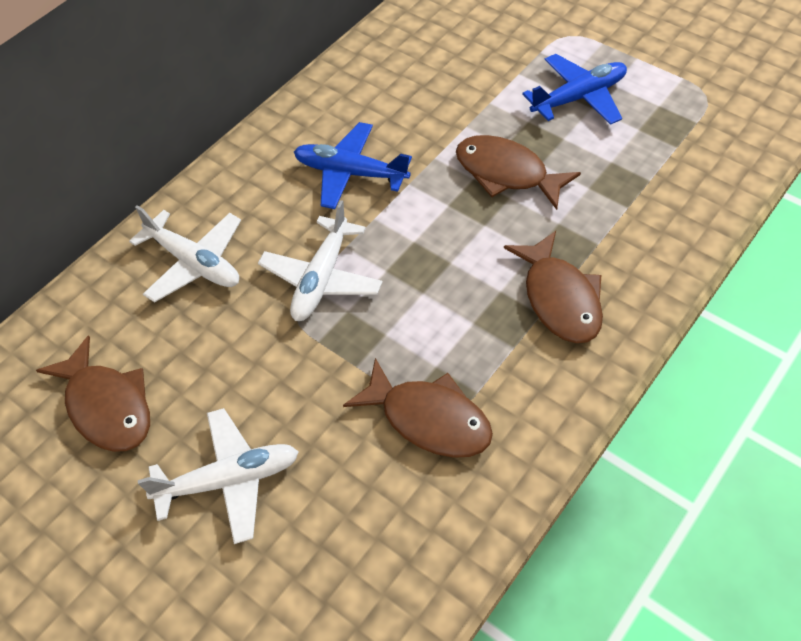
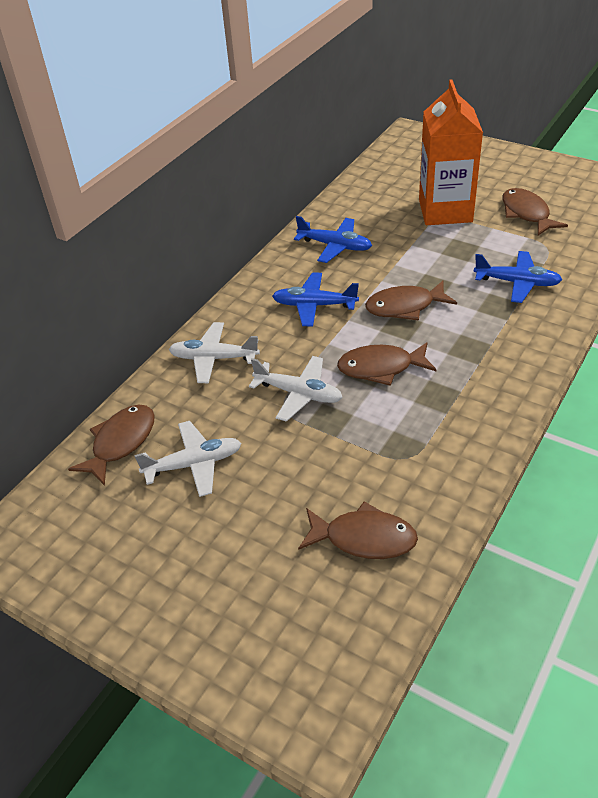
blue plane: [294,122,412,209] [522,54,627,125] = 2 -> [272,272,359,327] [294,216,372,263] [474,251,562,303] = 3
brown fish: [36,335,150,452] [343,358,493,458] [456,135,581,210] [504,231,603,343] = 4 -> [68,405,155,486] [298,501,418,559] [337,342,436,386] [365,281,457,321] [502,188,568,236] = 5
orange carton: none = 0 -> [419,79,483,225] = 1

